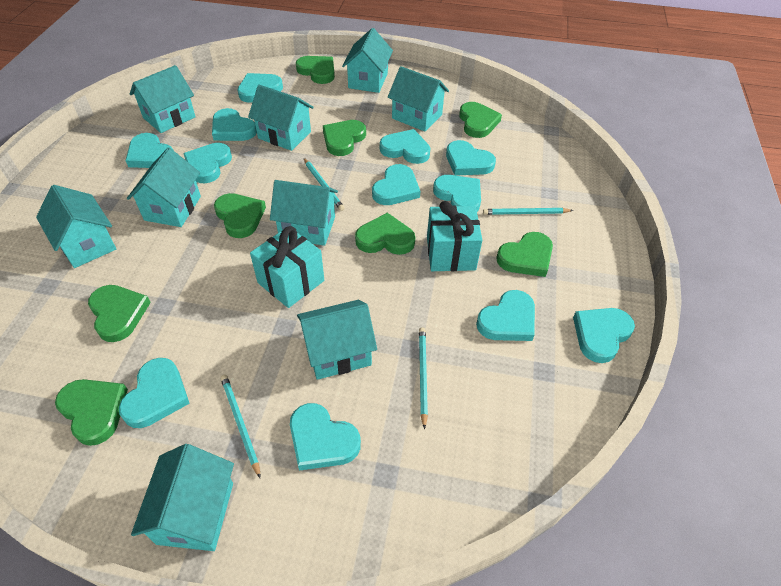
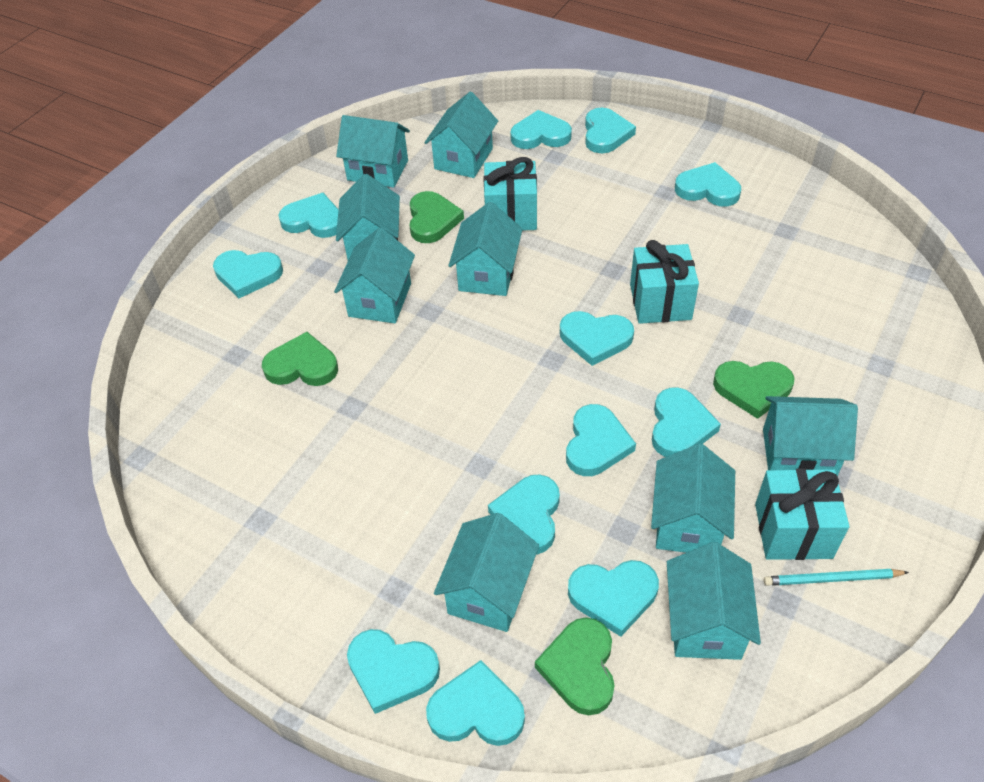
green heart: [55,379,128,446] [88,285,151,342] [214,193,266,238] [296,56,335,84] [323,120,366,156] [355,213,415,255] [459,102,502,138] [496,232,553,277] = 8 -> [262,332,338,386] [409,191,464,243] [535,617,615,715] [713,361,794,419] = 4
turquoise gift: [250,226,324,308] [427,201,482,271] = 2 -> [483,157,537,231] [630,240,699,324] [755,469,849,560] = 3
turquoise pencil: [220,375,260,478] [304,158,345,211] [419,327,428,429] [483,208,573,215] = 4 -> [764,569,909,586] = 1

